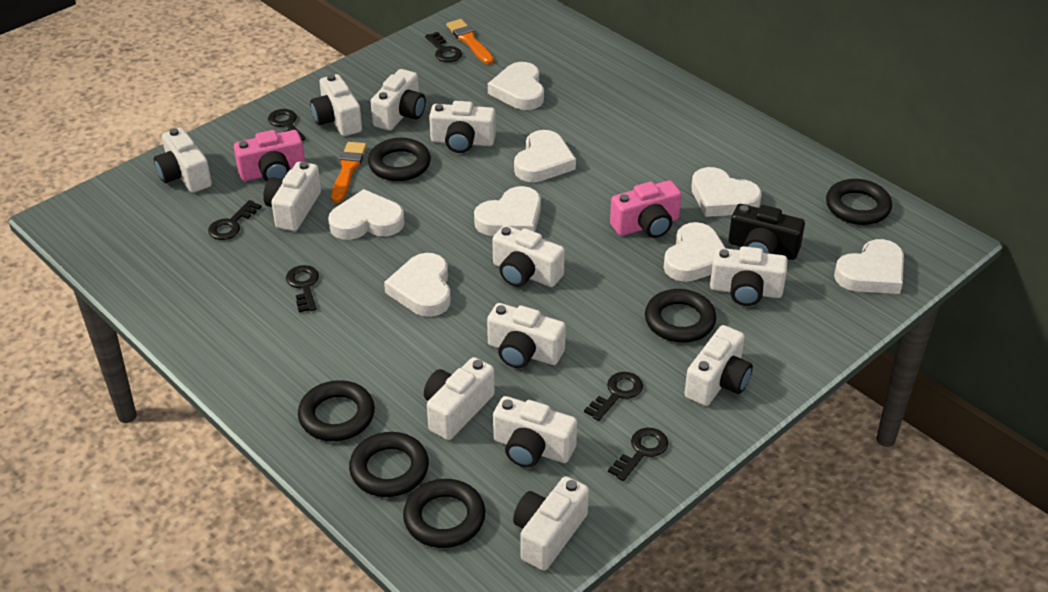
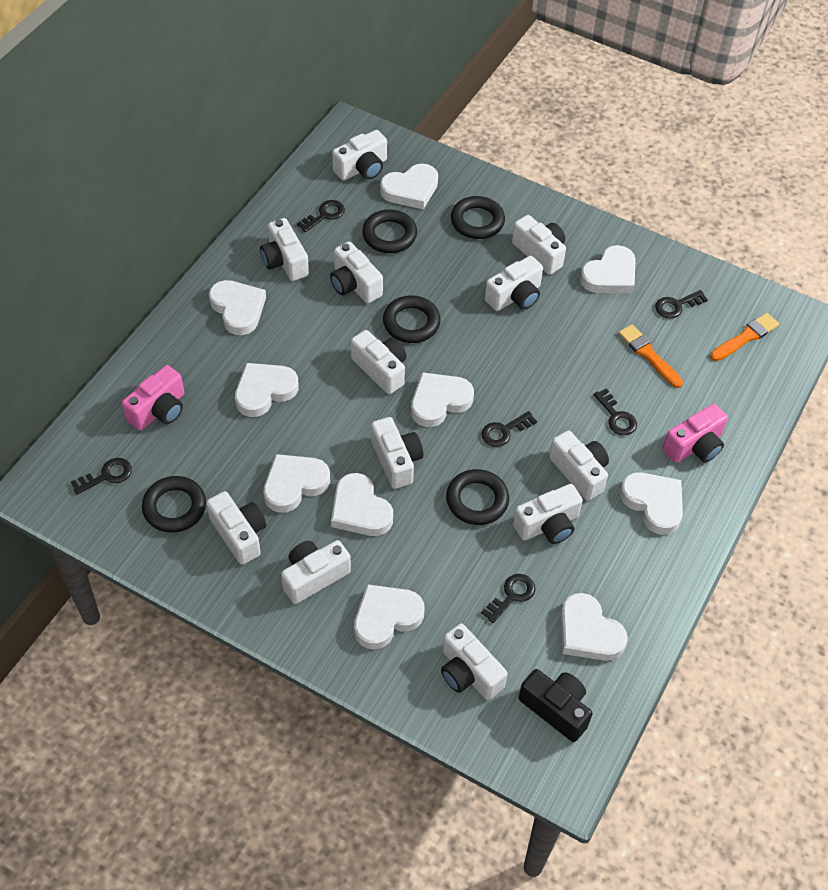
black ring: [298,380,375,441] [349,432,429,497] [368,138,431,181] [403,479,486,548] [645,289,716,343] [826,179,892,225] = 6 -> [142,476,206,533] [362,209,417,253] [383,295,441,343] [446,469,509,525] [451,196,505,239] = 5
white heart: [328,189,404,240] [384,253,451,317] [474,186,541,236] [488,62,544,110] [514,130,576,182] [664,222,726,282] [691,167,762,217] [834,239,904,294] = 8 -> [209,280,266,335] [235,363,299,417] [264,454,330,513] [331,473,393,536] [354,584,424,649] [380,164,438,210] [411,372,474,427] [561,593,628,661] [580,245,636,293] [620,472,683,535] = 10

